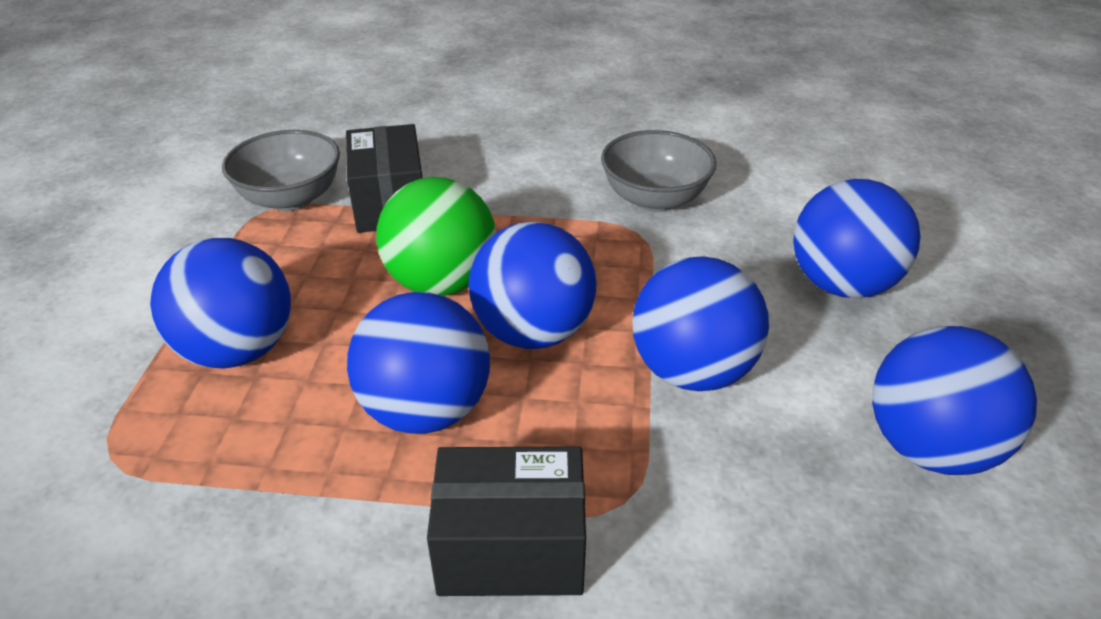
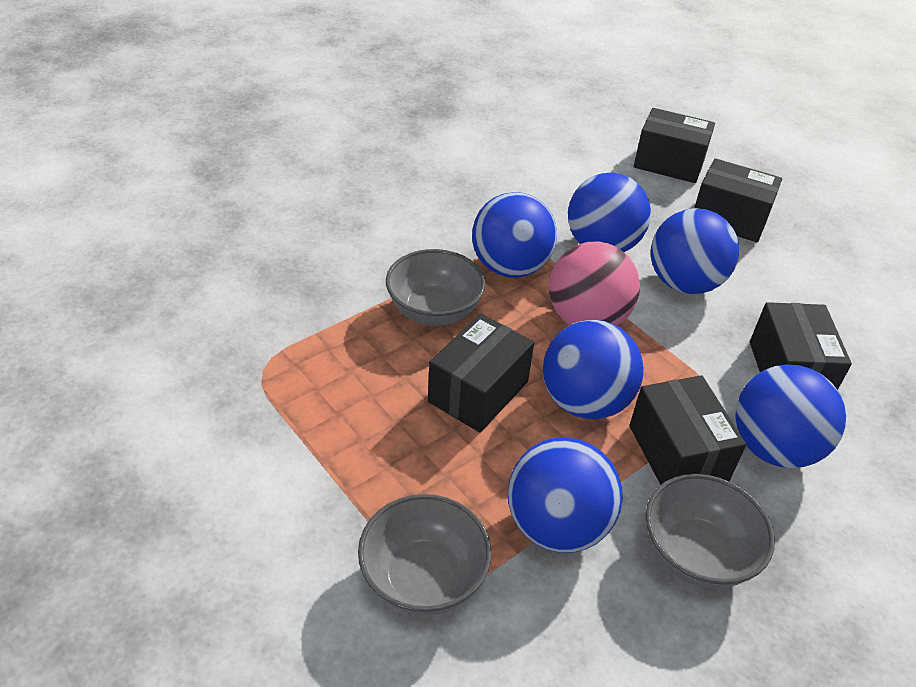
black box: [346,124,422,233] [427,446,586,596] = 2 -> [428,314,534,432] [629,375,746,485] [634,108,715,183] [694,158,782,242] [750,302,852,390] = 5
green ball: [376,177,496,296] = 1 -> none = 0
grey bowl: [222,130,340,211] [601,130,716,212] = 2 -> [358,494,491,615] [386,249,485,326] [646,474,775,589] = 3
pink ball: none = 0 -> [549,241,640,326] = 1

